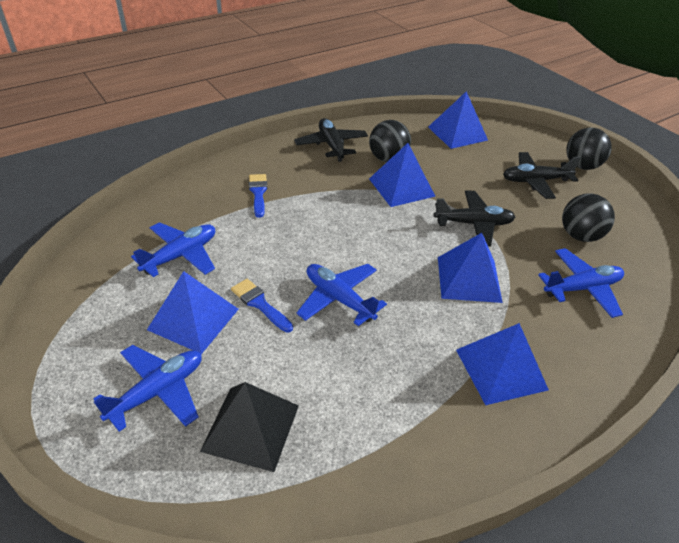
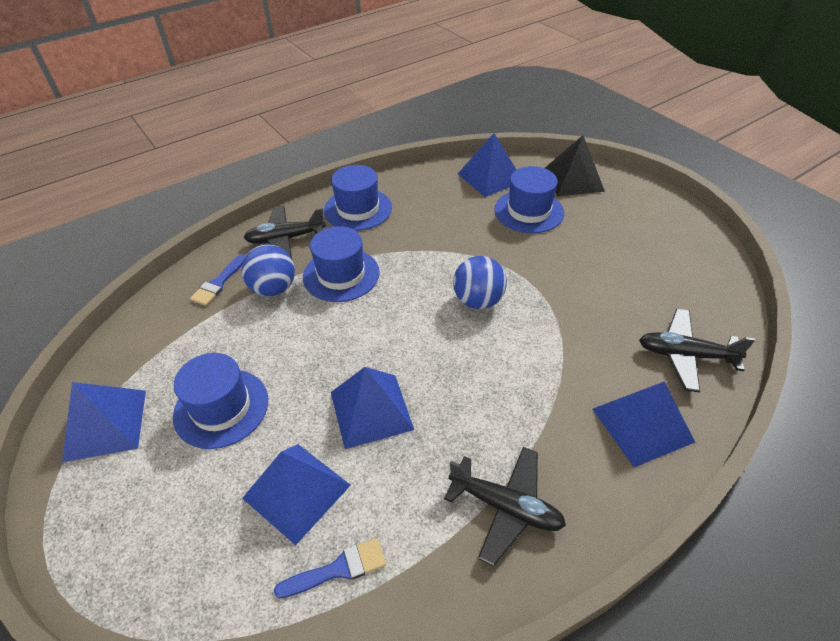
black ball: [369,120,411,162] [562,194,615,242] [566,128,612,170] = 3 -> none = 0
blue ball: none = 0 -> [241,245,295,297] [453,256,507,309] = 2
blue hat: none = 0 -> [173,353,268,449] [303,226,380,302] [324,165,392,231] [494,166,564,233] = 4
blue plane: [94,345,202,432] [131,222,215,277] [296,264,387,326] [538,248,624,318] = 4 -> none = 0

